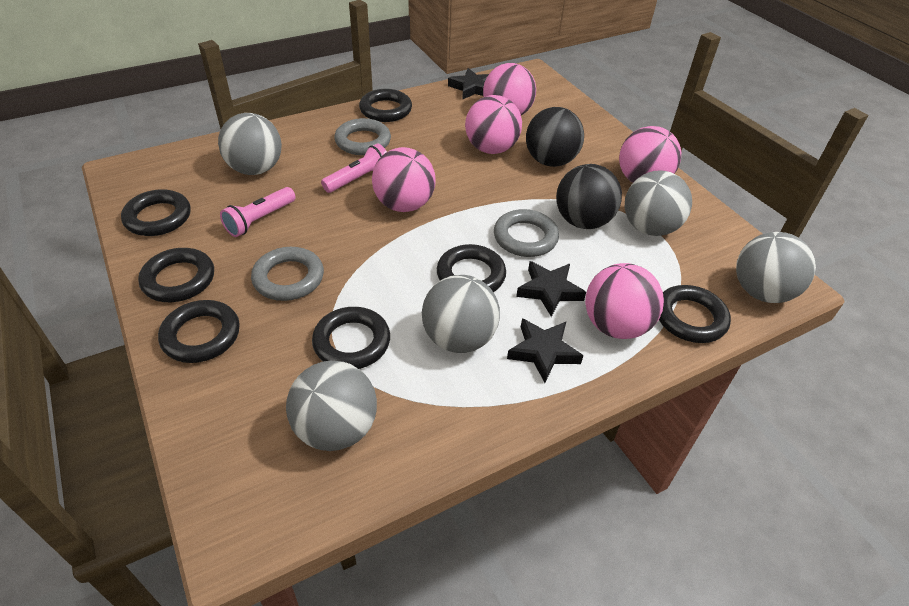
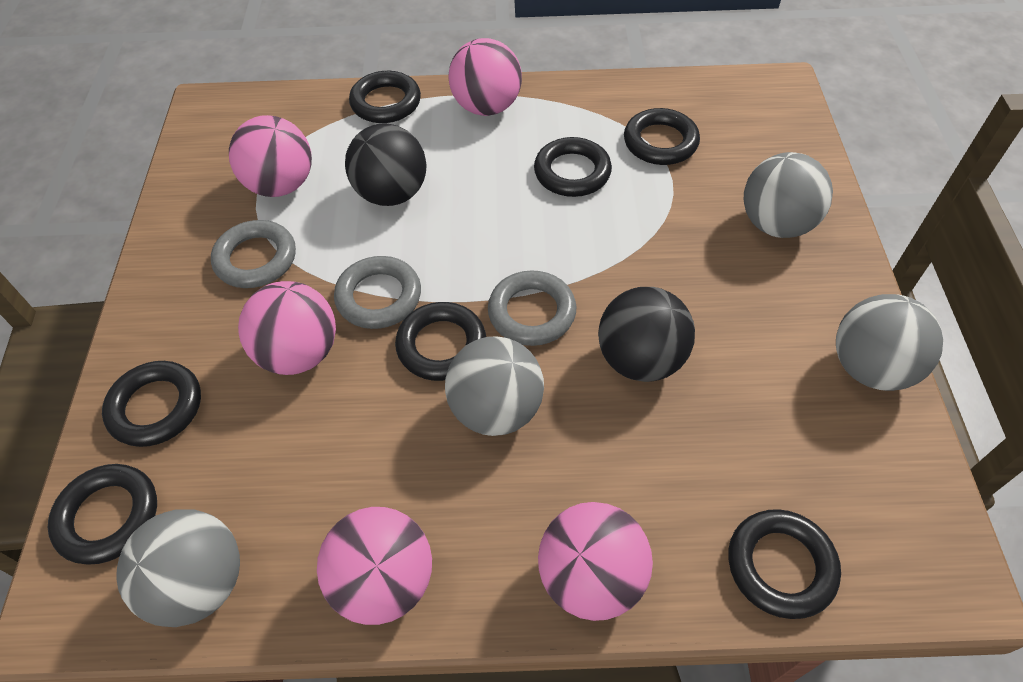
black star: [448,68,489,100] [507,318,583,383] [516,261,586,317] = 3 -> none = 0
grey ball: [218,113,282,175] [286,361,377,451] [422,275,500,353] [625,170,692,236] [736,232,816,303] = 5 -> [117,509,240,627] [445,337,544,436] [744,152,833,238] [836,294,943,391] = 4
pink flashlight: [220,187,296,237] [321,144,387,193] = 2 -> none = 0

